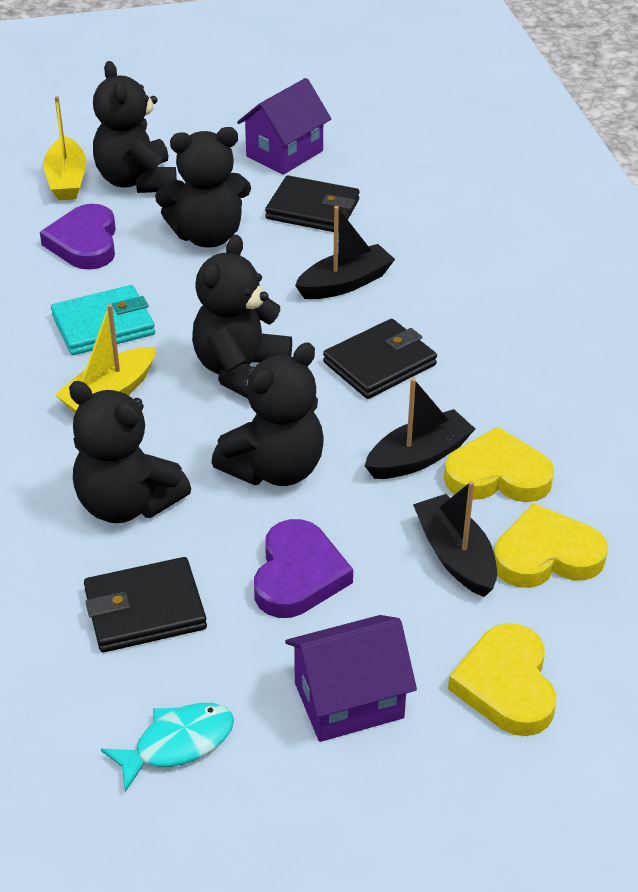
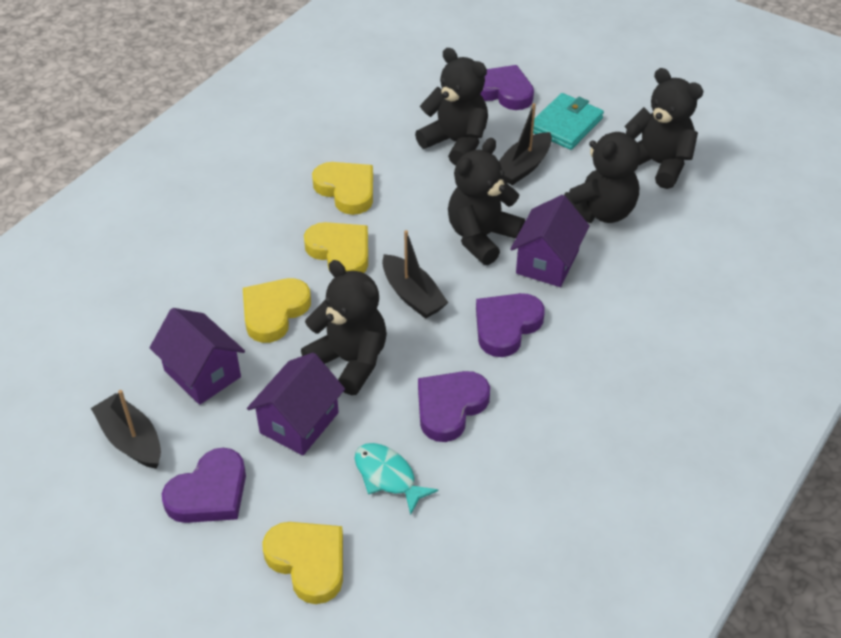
black wallet: [84,557,207,653] [265,175,360,233] [323,319,437,399] = 3 -> none = 0
purple heart: [40,204,116,270] [254,519,353,618] = 2 -> [162,448,246,523] [418,371,490,442] [476,293,545,357] [480,65,534,110] = 4
purple house: [237,78,331,175] [285,615,417,742] = 2 -> [150,308,245,405] [247,353,345,455] [510,195,590,287] = 3
yellow boat: [43,96,86,200] [55,304,156,412] = 2 -> none = 0
yellow heart: [444,427,554,502] [448,623,556,736] [494,503,608,588] = 3 -> [243,278,311,343] [262,522,343,604] [304,222,368,273] [312,162,373,215] = 4

